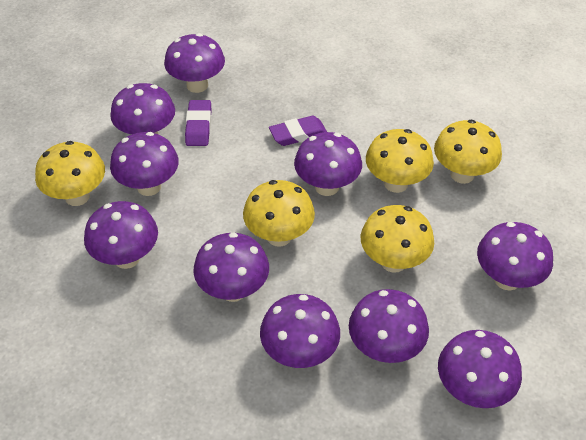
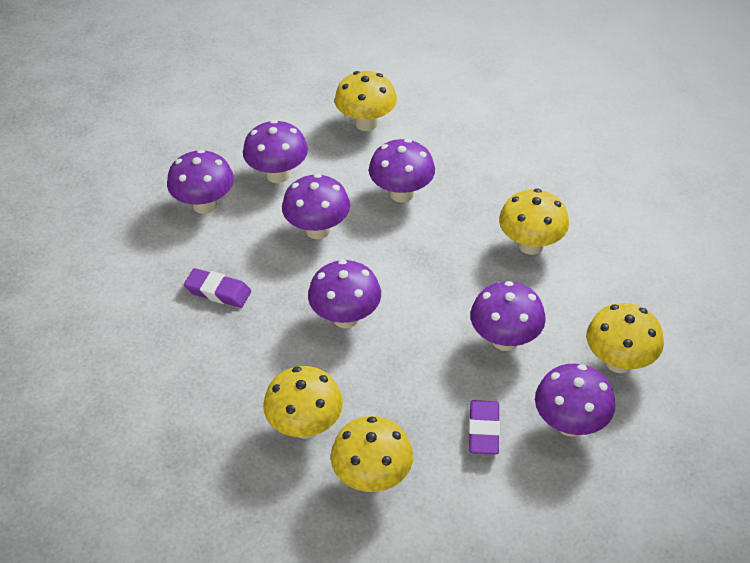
purple mushroom: [84,201,158,269] [110,83,175,135] [110,132,179,196] [164,33,225,93] [193,232,269,302] [260,294,340,368] [294,132,362,196] [349,289,429,363] [438,330,522,408] [477,222,553,290] = 10 -> [167,149,234,214] [243,120,308,183] [282,174,350,239] [308,260,381,328] [369,139,435,203] [470,281,546,351] [535,364,616,437] = 7

